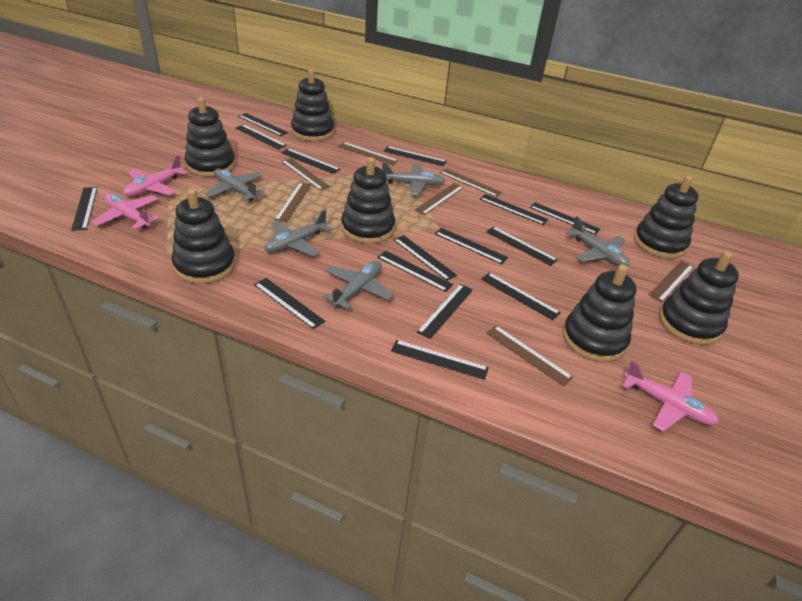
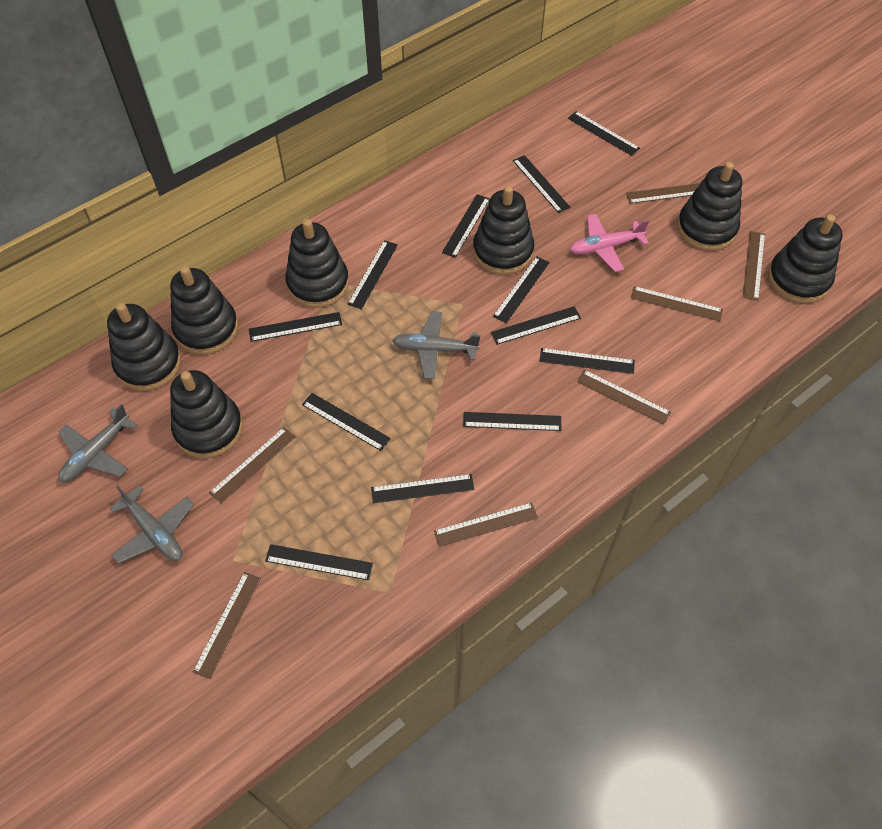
black ruler: [71,187,98,231] [236,124,286,149] [238,113,288,136] [254,278,325,329] [281,148,340,174] [377,251,453,292] [384,146,447,166] [391,340,489,380] [394,235,457,281] [417,284,473,339] [435,228,508,264] [480,194,549,225] [481,273,561,320] [486,226,558,266] [530,202,600,235] = 15 -> [249,312,342,342] [265,544,373,580] [302,393,391,451] [348,240,398,309] [371,474,474,503] [442,194,490,258] [463,412,561,431] [491,306,581,345] [493,256,550,323] [513,155,570,213] [540,348,635,374] [568,111,640,156] = 12
grey plane: [205,169,265,201] [264,210,332,256] [322,261,394,310] [382,163,445,195] [566,216,630,266] = 5 -> [58,404,138,482] [110,485,194,563] [393,311,480,379] = 3
pink plane: [91,193,160,229] [123,155,188,196] [622,360,719,432] = 3 -> [570,214,649,272] = 1

